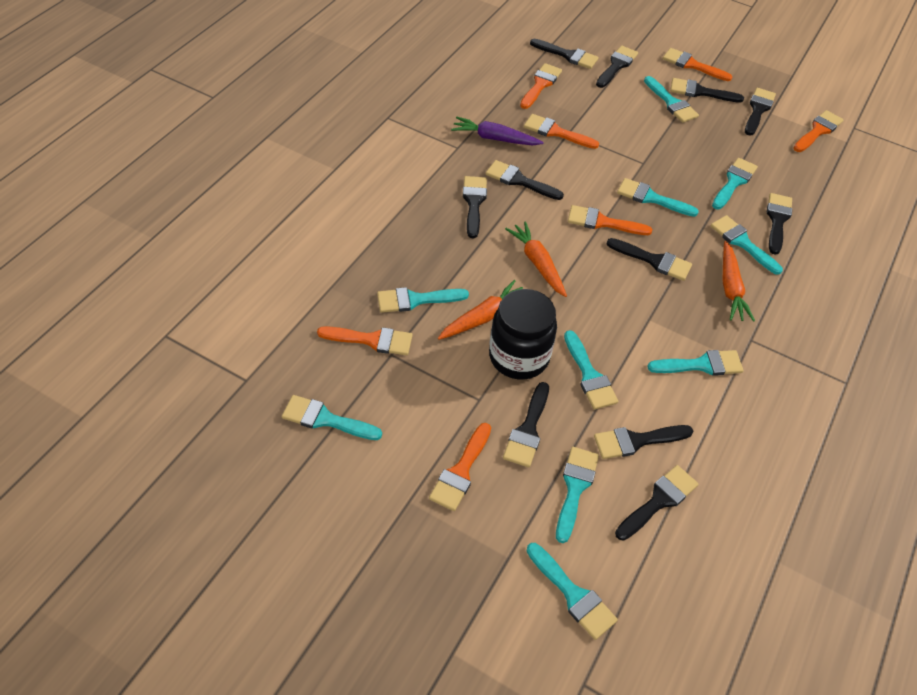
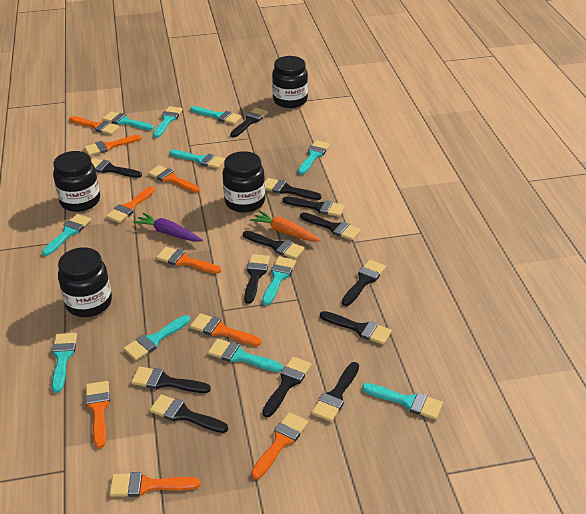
black brush: [463,176,487,238] [486,160,564,200] [503,382,549,467] [530,39,599,69] [594,425,693,459] [596,46,638,88] [607,238,692,281] [615,465,698,541] [670,78,744,103] [745,88,776,136] [767,193,792,255] = 11 -> [91,158,142,178] [131,366,211,393] [150,394,228,433] [230,108,268,137] [243,231,305,259] [244,254,270,304] [262,357,312,417] [265,178,322,200] [282,196,345,217] [300,212,361,240] [312,362,359,422] [320,311,392,345] [342,260,386,306] = 13
black jar: [489,289,557,379] = 1 -> [53,151,100,212] [58,247,112,317] [222,151,265,213] [272,56,308,108] = 4
orange brush: [317,326,413,355] [429,423,491,511] [520,63,562,109] [524,114,599,149] [568,205,652,235] [663,48,732,81] [793,110,844,152] = 7 -> [69,116,120,135] [84,135,142,156] [86,381,110,448] [106,186,155,223] [110,472,201,497] [148,165,200,193] [156,247,221,274] [190,313,261,346] [251,412,308,480] = 9
orange carrot: [438,280,523,340] [505,221,567,297] [723,241,755,322] = 3 -> [250,210,321,241] = 1
turquoise brush: [282,395,382,440] [377,287,469,313] [526,543,618,640] [556,447,599,543] [564,330,618,410] [617,178,699,217] [644,76,699,123] [647,350,743,376] [711,215,783,275] [712,158,758,209] = 10 -> [42,214,91,256] [52,333,77,393] [102,111,154,130] [123,315,190,360] [153,106,183,138] [169,150,225,169] [190,106,242,124] [208,339,283,372] [262,256,296,306] [298,140,330,175] [362,383,443,420] = 11

